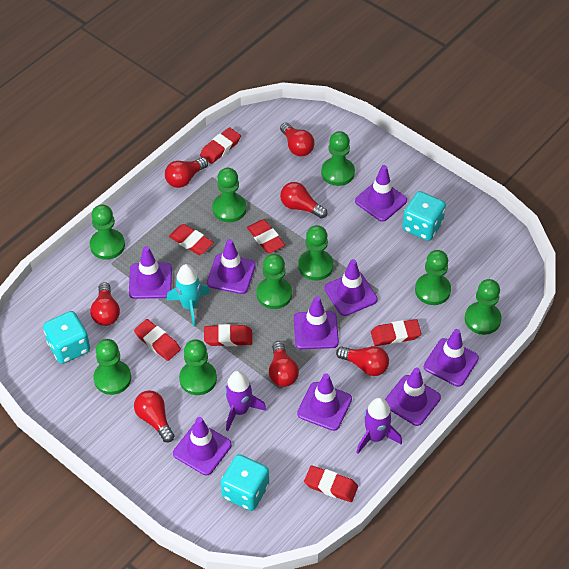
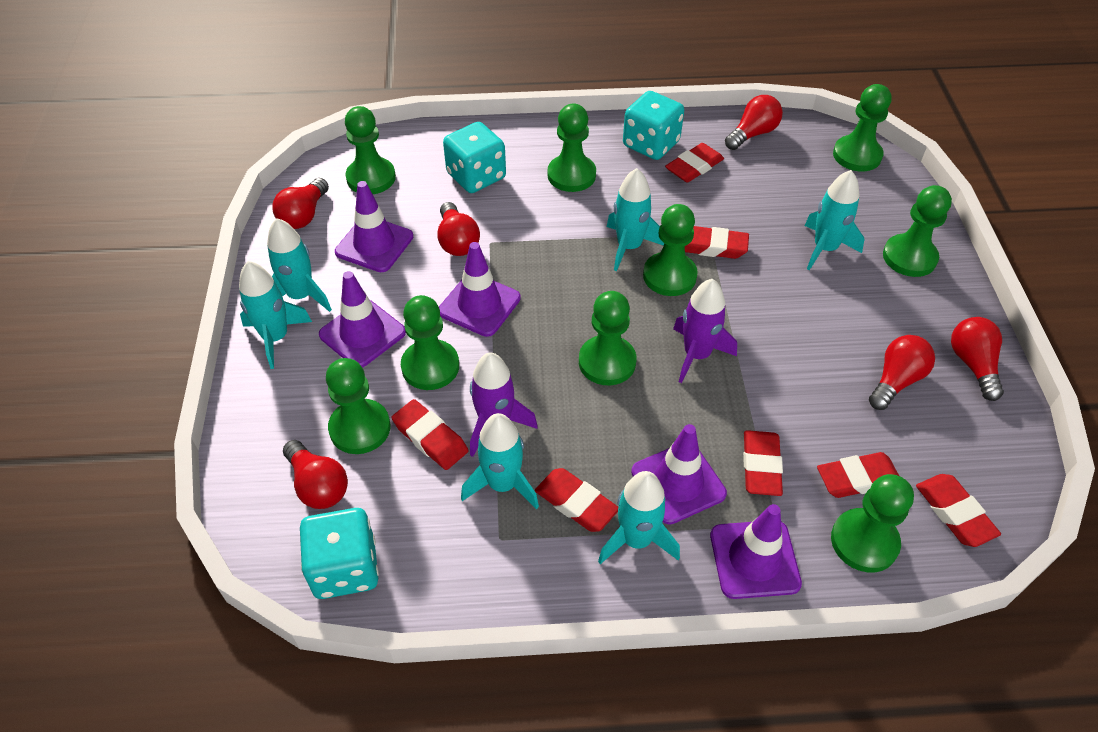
purple traffic cone: [129,246,172,299] [173,417,232,475] [207,239,256,294] [294,296,339,349] [297,373,352,431] [324,259,378,316] [355,165,407,222] [385,367,441,426] [424,329,479,387] = 9 -> [319,271,406,368] [335,181,413,272] [439,242,521,337] [631,424,727,524] [710,504,802,599] = 5
red light bulb: [90,282,120,326] [134,390,174,443] [165,157,208,188] [269,341,299,387] [280,122,314,156] [280,182,327,219] [336,346,389,376] = 7 -> [272,178,329,229] [283,440,348,509] [437,202,480,256] [725,95,783,150] [869,335,935,410] [951,317,1004,401] = 6
turquoise rocket: [166,264,210,327] = 1 -> [239,261,312,369] [267,218,332,312] [461,413,539,509] [598,471,680,564] [607,168,664,271] [805,170,864,270] = 6

